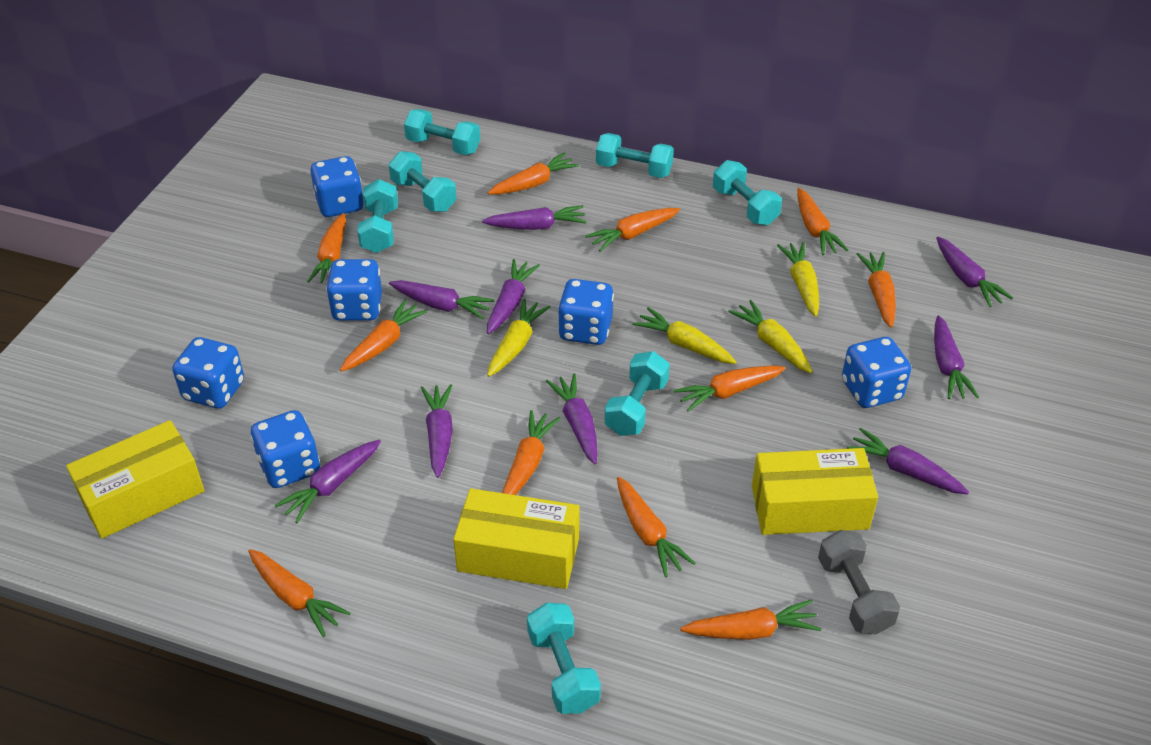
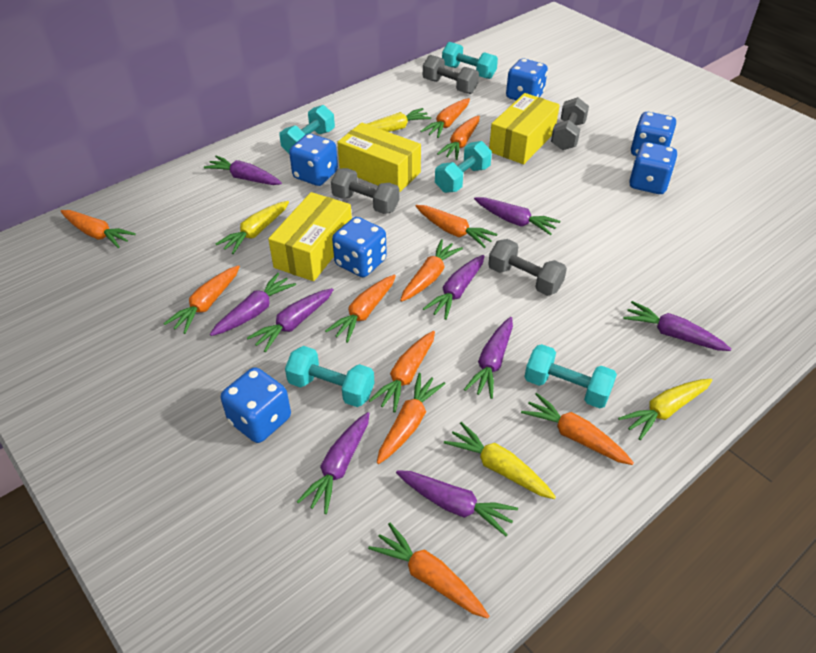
grey dumbbell: [818,530,900,635] = 1 -> [331,168,400,214] [423,55,479,94] [488,239,567,296] [551,97,589,150] = 4
turquoise dumbbell: [357,179,398,253] [389,151,457,212] [404,109,480,155] [527,603,601,714] [596,133,674,178] [604,351,670,436] [713,160,782,225] = 7 -> [279,105,335,153] [285,346,374,407] [435,141,492,193] [442,42,498,79] [525,344,617,408] = 5

